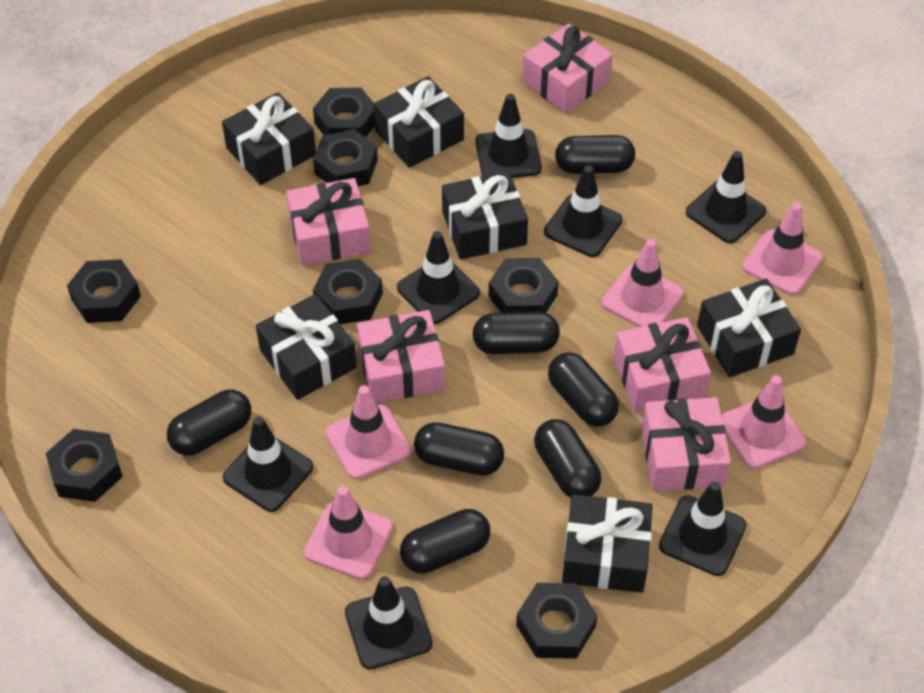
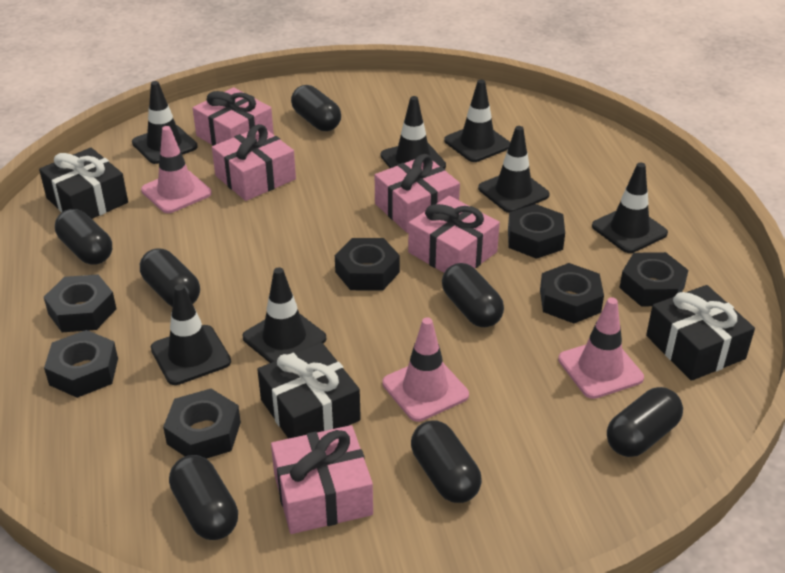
black gift: [222,92,316,185] [256,294,357,400] [373,76,464,168] [442,171,528,260] [562,494,653,593] [697,279,801,377] = 6 -> [39,148,128,219] [257,342,361,439] [646,285,755,381] = 3
pink traffic cone: [304,486,393,579] [326,385,411,479] [602,239,684,327] [721,375,806,469] [742,202,823,295] = 5 -> [141,126,212,213] [382,317,469,422] [558,297,644,399] = 3

